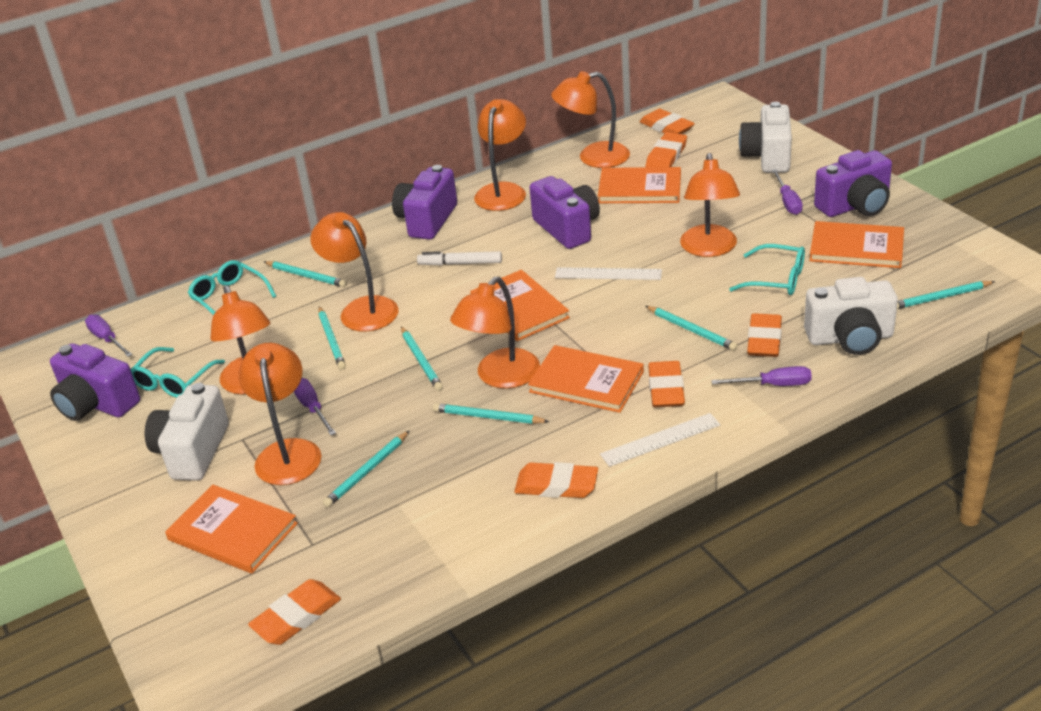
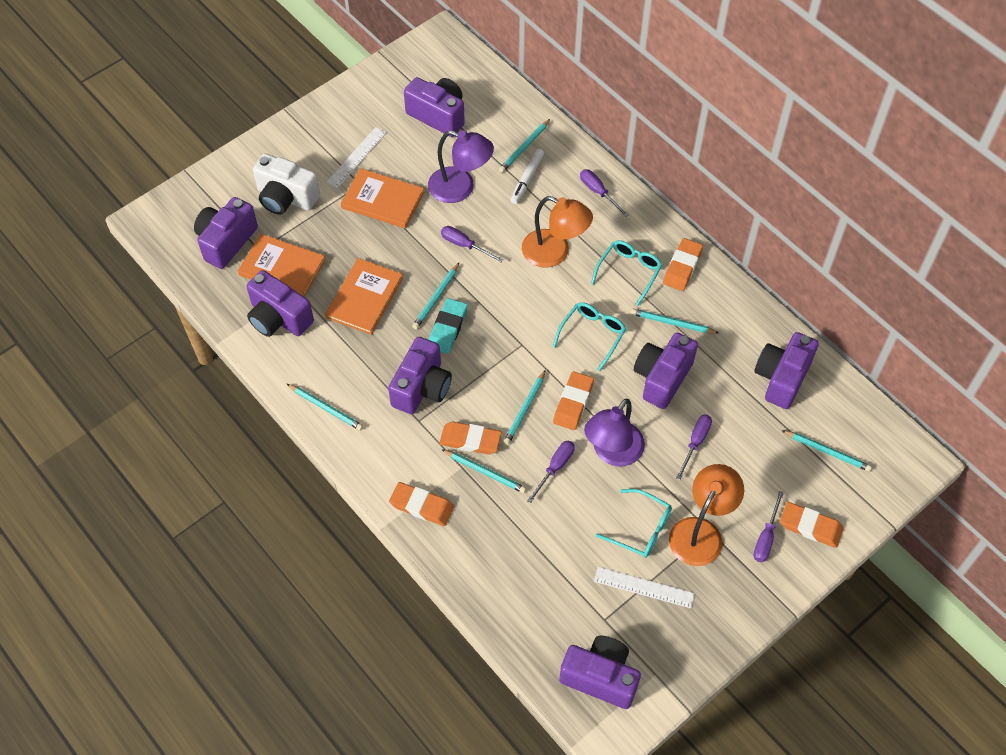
orange book: [165,485,298,573] [470,270,570,341] [528,345,644,413] [598,167,681,203] [809,221,904,268] = 5 -> [238,234,326,297] [325,258,403,335] [341,168,425,228] = 3
orange eraser: [248,579,341,645] [514,462,598,498] [640,108,695,134] [646,132,687,167] [648,361,685,407] [747,313,782,357] = 6 -> [389,482,454,526] [439,422,502,454] [553,371,594,430] [663,238,703,291] [780,502,844,548] = 5
orange lamp: [210,285,270,395] [238,343,321,485] [310,212,399,332] [450,277,540,388] [474,99,526,211] [551,71,630,168] [680,153,740,257] = 7 -> [522,196,593,268] [669,464,744,566] = 2
purple camera: [50,343,140,421] [392,165,457,240] [530,176,600,249] [814,150,892,217] = 4 -> [194,197,258,269] [246,270,314,337] [388,337,452,414] [404,77,465,137] [559,636,641,709] [634,333,698,409] [754,332,819,409] = 7
purple lamp: none = 0 -> [428,130,494,203] [584,399,645,467] = 2
purple screwdriver: [85,315,133,357] [294,378,336,435] [711,366,812,386] [772,169,803,215] = 4 -> [441,226,503,262] [527,441,575,503] [580,169,629,217] [676,414,712,480] [753,491,784,562] = 5
turquoise eraser: none = 0 -> [429,298,468,354] = 1
white camera: [145,383,229,480] [739,102,792,173] [804,277,898,355] = 3 -> [253,153,320,215] = 1

